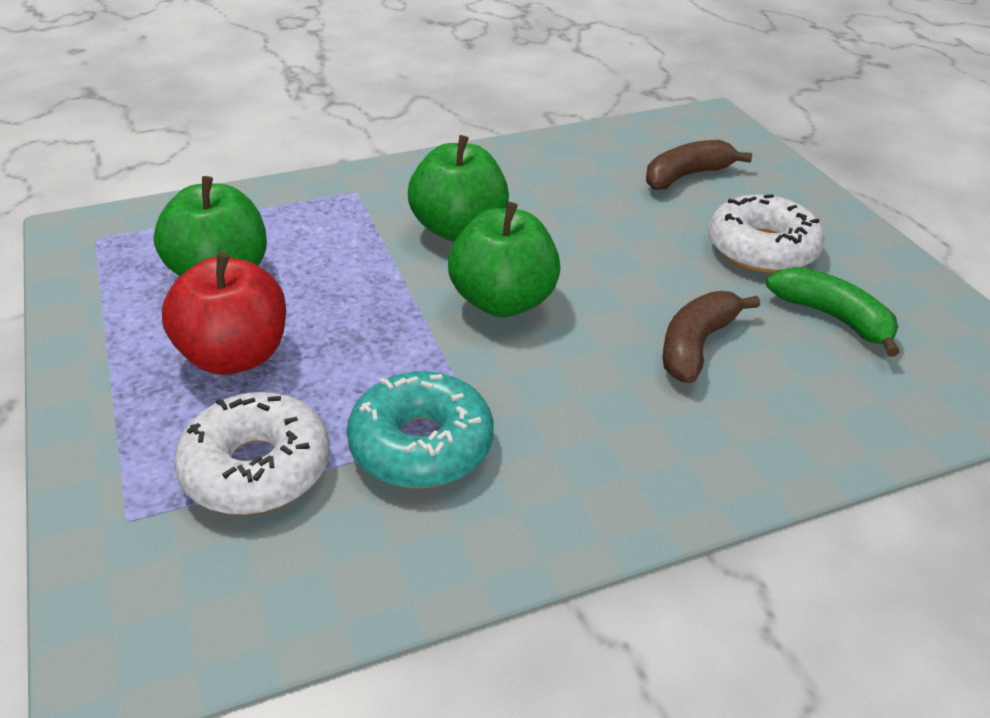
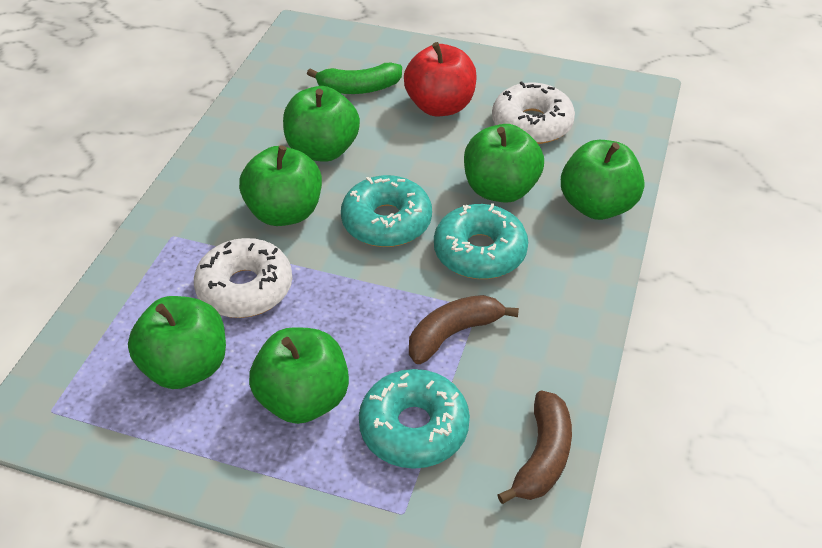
green apple: [154,176,267,276] [408,135,509,242] [448,202,560,317] = 3 -> [128,296,226,389] [239,145,322,226] [249,327,349,424] [283,86,360,162] [464,124,544,203] [561,140,644,220] = 6
turquoise donut: [346,371,494,488] = 1 -> [341,175,432,247] [359,369,470,469] [434,203,528,279] = 3

